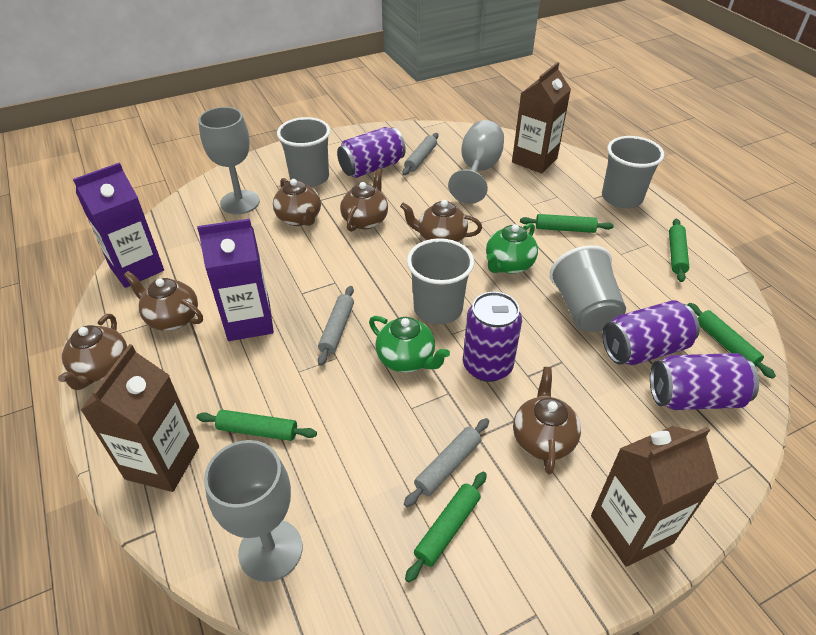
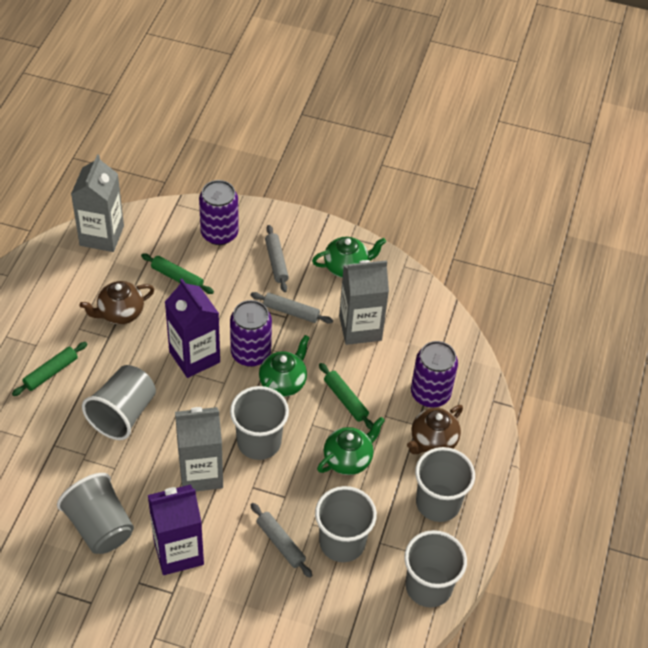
brown carton: [81,344,199,492] [512,62,571,173] [591,426,719,567] = 3 -> none = 0
brown teapot: [58,314,127,390] [124,271,203,331] [273,178,321,226] [340,168,388,232] [400,200,482,242] [513,367,581,474] = 6 -> [80,281,154,325] [407,405,463,454] = 2
green rolling pin: [197,410,317,441] [405,472,487,582] [520,214,614,233] [669,219,689,282] [687,303,776,379] = 5 -> [12,342,87,396] [141,253,214,294] [319,363,373,429] = 3
green teapot: [369,316,450,373] [486,223,538,274] = 2 -> [259,335,310,397] [312,237,386,278] [317,417,385,475] = 3
grey carton: none = 0 -> [71,154,124,252] [175,407,223,491] [339,260,389,345] = 3
grey cup: [277,117,330,187] [407,238,474,325] [550,245,626,332] [602,136,664,208] = 4 -> [57,473,134,554] [82,365,156,440] [230,386,289,460] [315,486,377,562] [404,530,467,607] [415,447,475,522] = 6
grey goblet: [198,107,260,215] [204,440,302,582] [448,120,504,204] = 3 -> none = 0
purple can: [337,127,406,178] [463,292,522,382] [602,300,700,365] [650,353,759,410] = 4 -> [199,180,239,245] [230,300,272,367] [411,341,458,407] = 3

